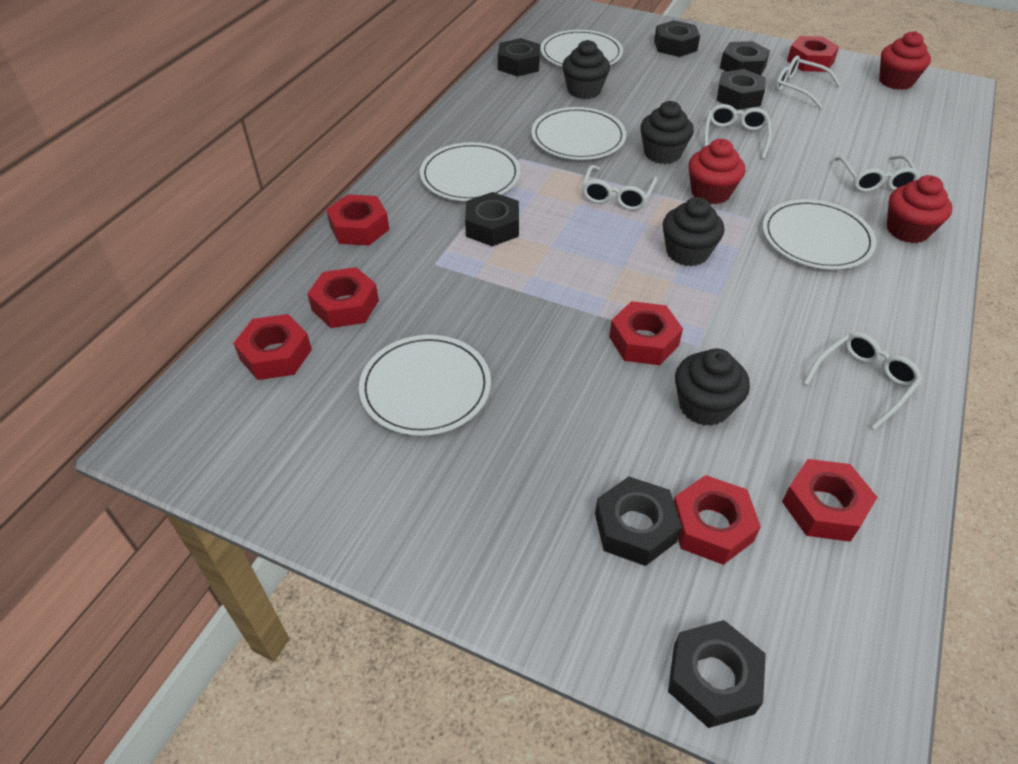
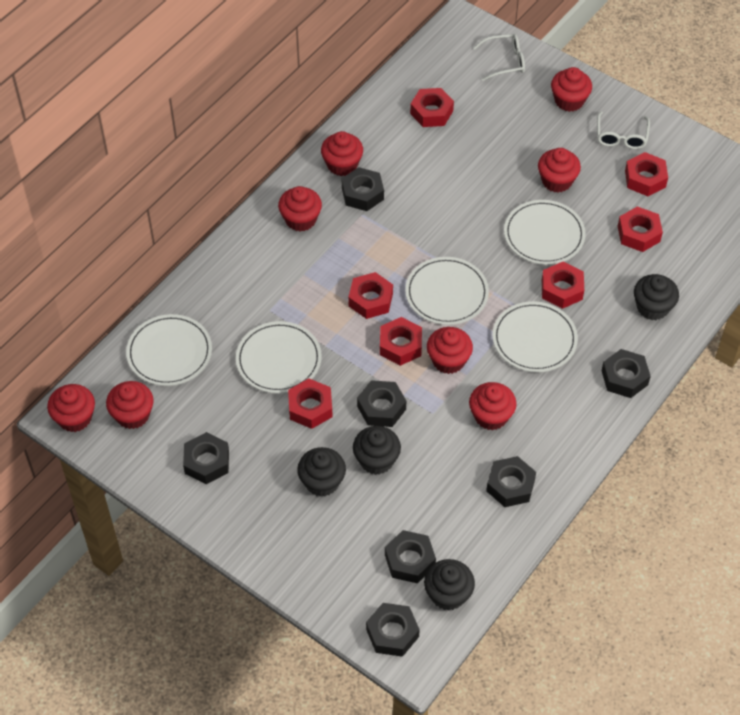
red cupcake: [688,139,745,204] [879,31,931,90] [887,175,952,243] = 3 -> [47,384,95,432] [106,381,154,429] [278,186,322,231] [321,131,363,176] [427,327,473,374] [469,382,516,430] [538,148,581,193] [551,67,592,112] = 8
white glasses: [582,165,657,210] [704,104,772,159] [775,56,841,108] [804,332,922,430] [834,155,920,192] = 5 -> [473,34,525,81] [597,111,650,149] = 2

